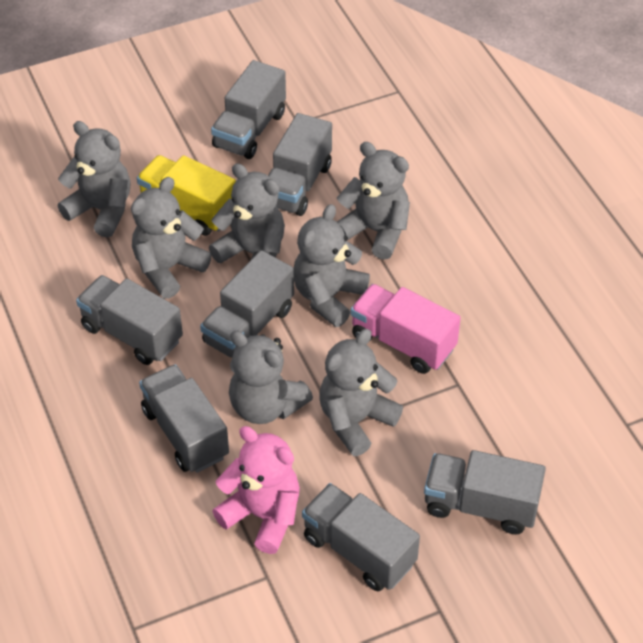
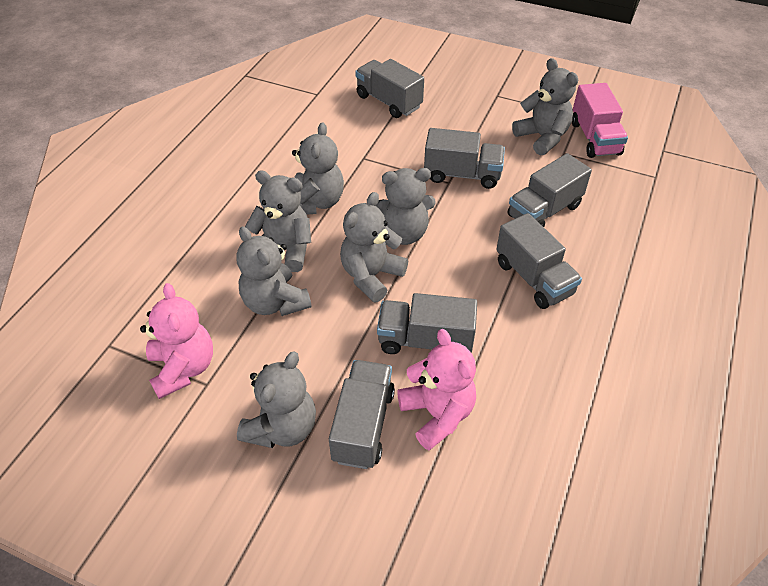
grey truck: [76,275,183,365] [139,364,229,473] [200,250,294,358] [211,60,286,159] [268,113,332,216] [302,483,420,591] [424,450,546,535] = 7 -> [329,360,395,469] [355,59,424,118] [377,293,477,354] [424,128,505,189] [496,213,582,309] [508,153,592,227] = 6
pink teddy bear: [212,426,300,554] = 1 -> [140,283,213,399] [397,329,476,451] = 2
yellow truck: [137,155,236,236] = 1 -> none = 0

